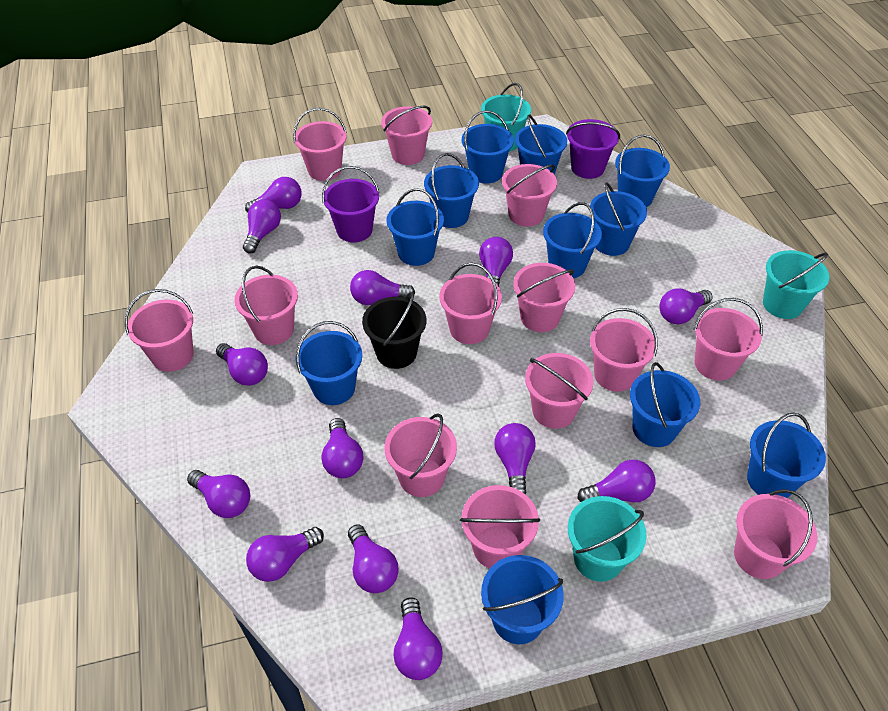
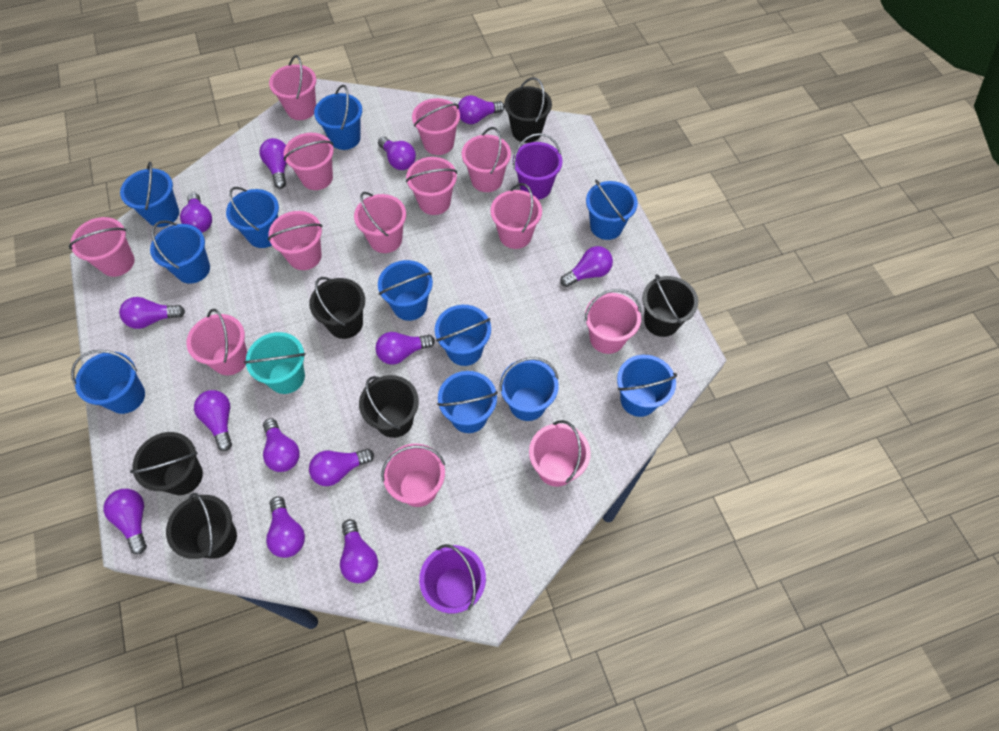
black bucket: [362,292,426,369] = 1 -> [130,432,203,495] [166,493,237,559] [309,277,365,339] [359,375,419,438] [504,77,552,143] [642,274,698,337] = 6
turquoise bucket: [481,83,531,152] [568,496,647,582] [763,250,829,319] = 3 -> [244,332,306,394] = 1

